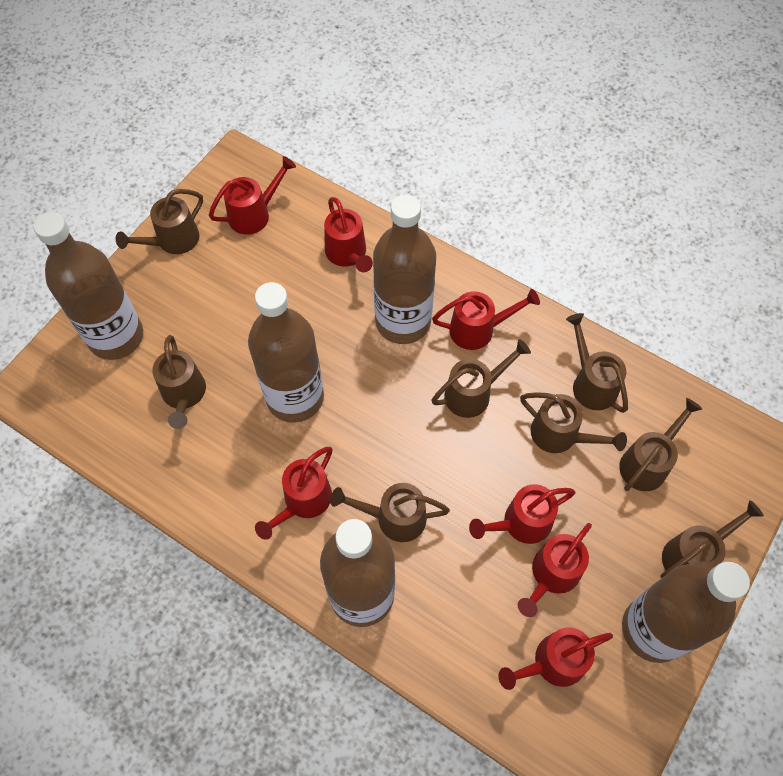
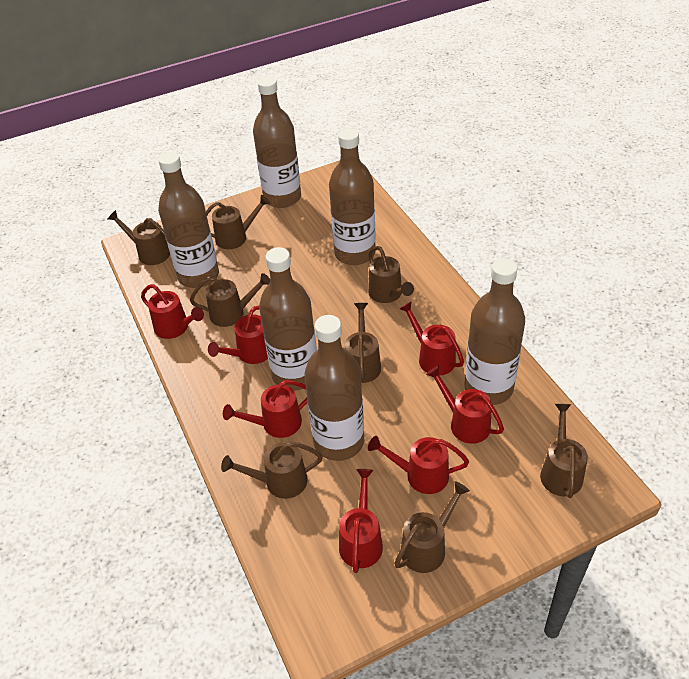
brown bottle: [34,212,143,360] [248,282,324,423] [320,519,395,627] [373,194,436,344] [622,562,750,663] = 5 -> [158,152,219,288] [253,77,301,208] [259,247,317,390] [304,315,364,461] [329,128,376,265] [464,259,525,405] = 6

